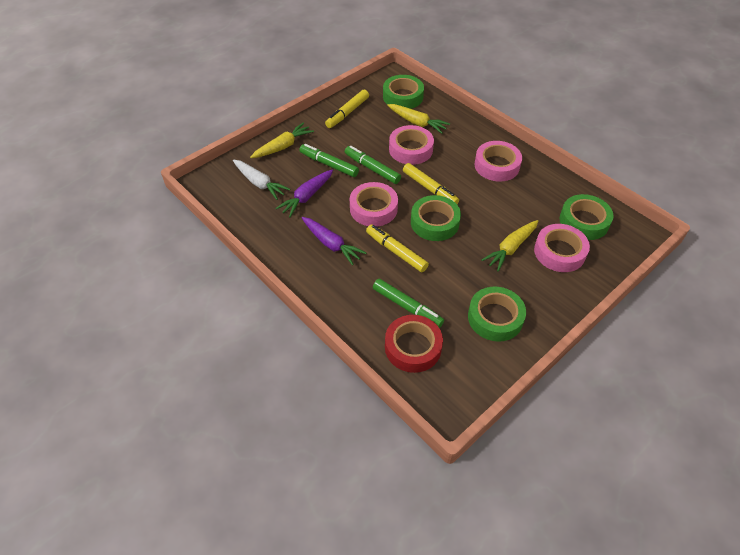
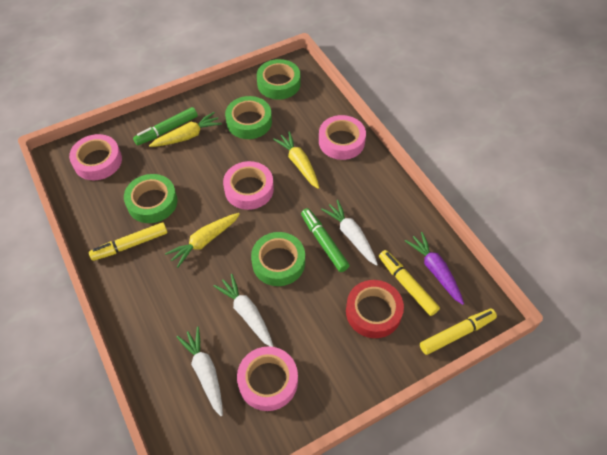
green marker: [299,144,359,177] [345,146,401,184] [373,279,444,328] = 3 -> [133,107,198,146] [301,208,350,272] = 2
purple carrot: [275,169,333,217] [302,217,366,265] = 2 -> [405,232,464,305] = 1
white carrot: [233,160,291,200] = 1 -> [176,327,223,416] [213,274,274,347] [321,200,378,266] = 3

